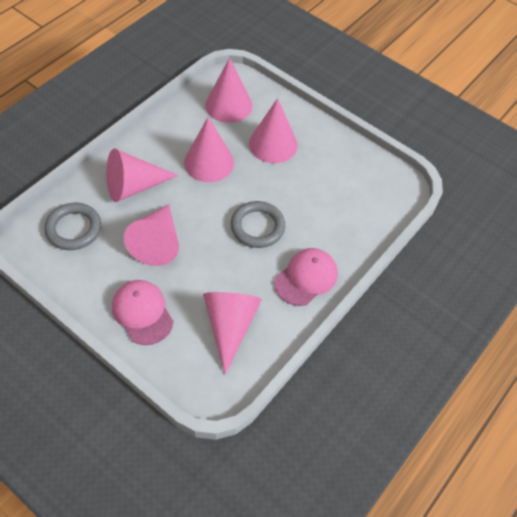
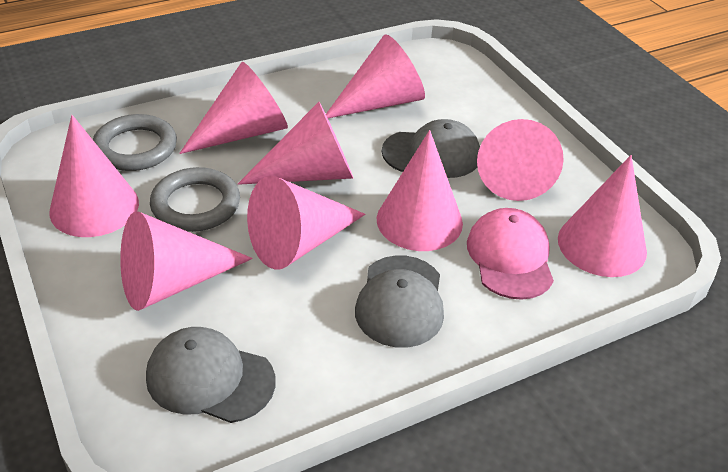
grey cap: none = 0 -> [146,327,275,423] [355,255,444,348] [382,119,480,178] = 3
pink cap: [112,280,173,345] [274,248,338,306] = 2 -> [467,208,554,300] = 1
pink cone: [106,148,179,202] [124,204,179,266] [184,117,234,182] [203,292,262,374] [206,58,252,123] [249,98,298,163] = 6 -> [49,115,139,237] [120,211,253,311] [179,62,288,154] [238,102,353,185] [247,176,366,270] [326,34,425,118] [377,130,463,251] [477,119,564,201] [558,155,647,277] = 9

